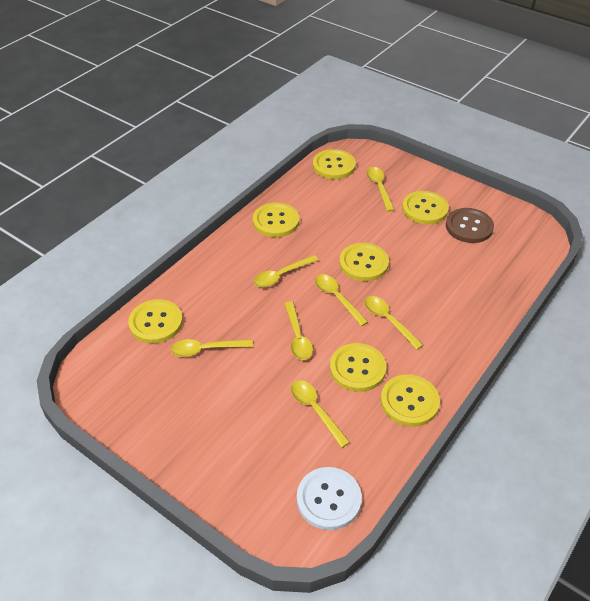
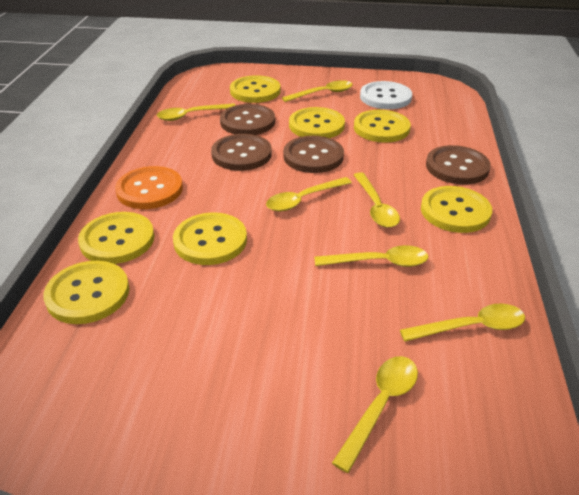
brown button: [446,208,494,243] = 1 -> [211,134,272,171] [220,104,275,135] [283,136,344,173] [426,145,491,184] = 4
orange button: none = 0 -> [115,166,183,209] = 1

